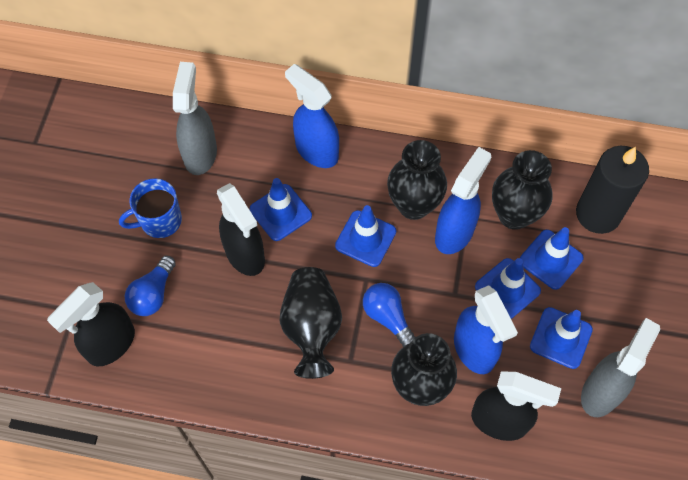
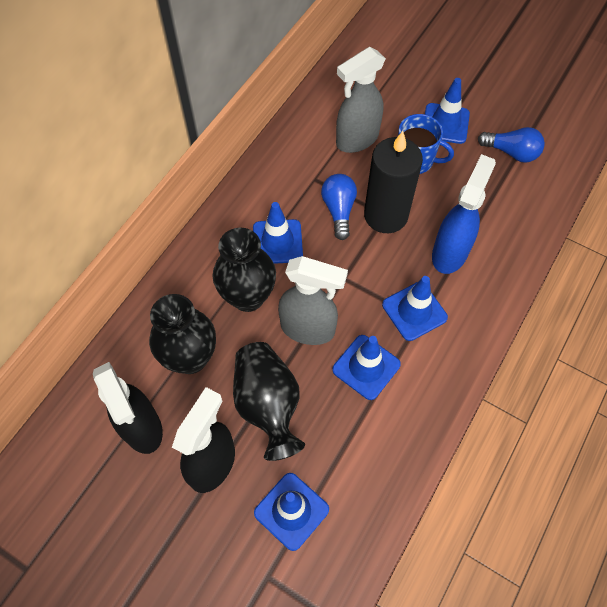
black spray bottle: [47,282,135,366] [217,183,265,276] [471,372,561,441] = 3 -> [93,362,163,454] [172,387,235,493] = 2
black vase: [280,267,342,379] [387,140,447,220] [391,333,457,406] [492,150,553,230] = 4 -> [149,294,216,374] [212,228,276,312] [233,342,305,461] = 3
blue spray bottle: [285,64,339,168] [435,147,491,254] [454,285,518,374] = 3 -> [432,154,496,274] = 1

